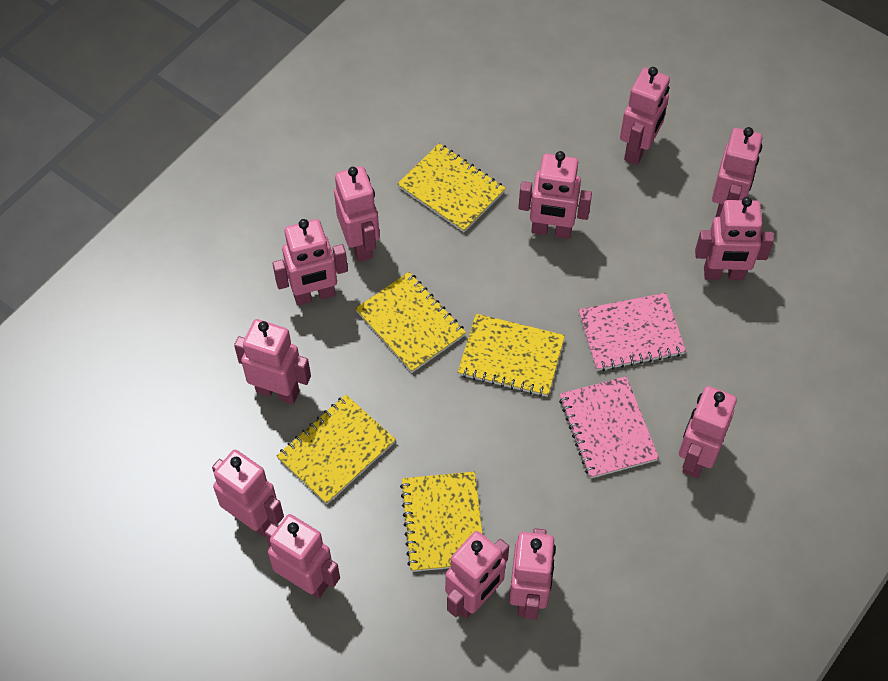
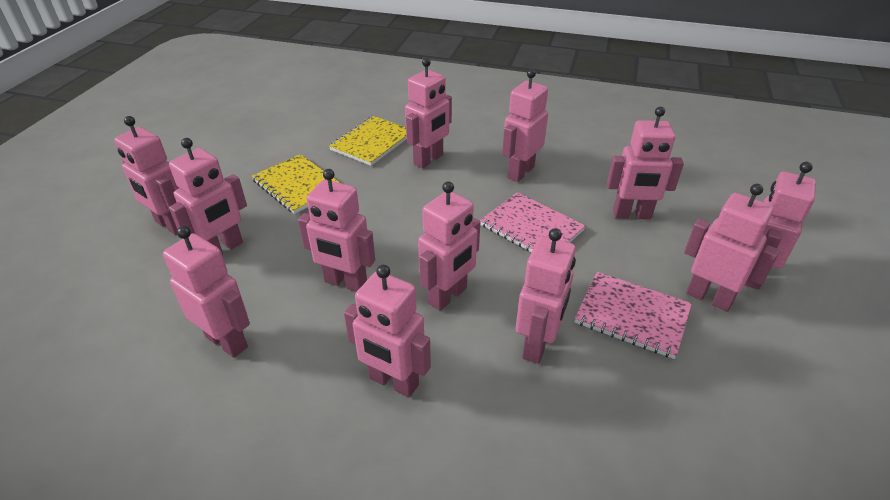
yellow notebook: [277,395,396,504] [355,272,466,373] [397,143,506,232] [400,472,482,572] [458,314,565,397] = 5 -> [252,154,340,214] [329,116,407,166] = 2

